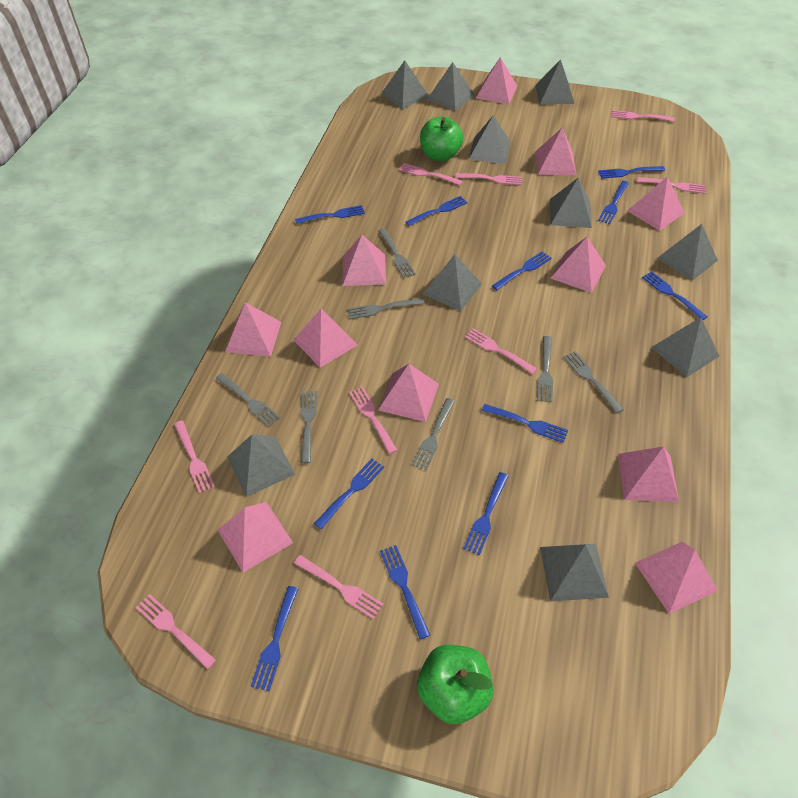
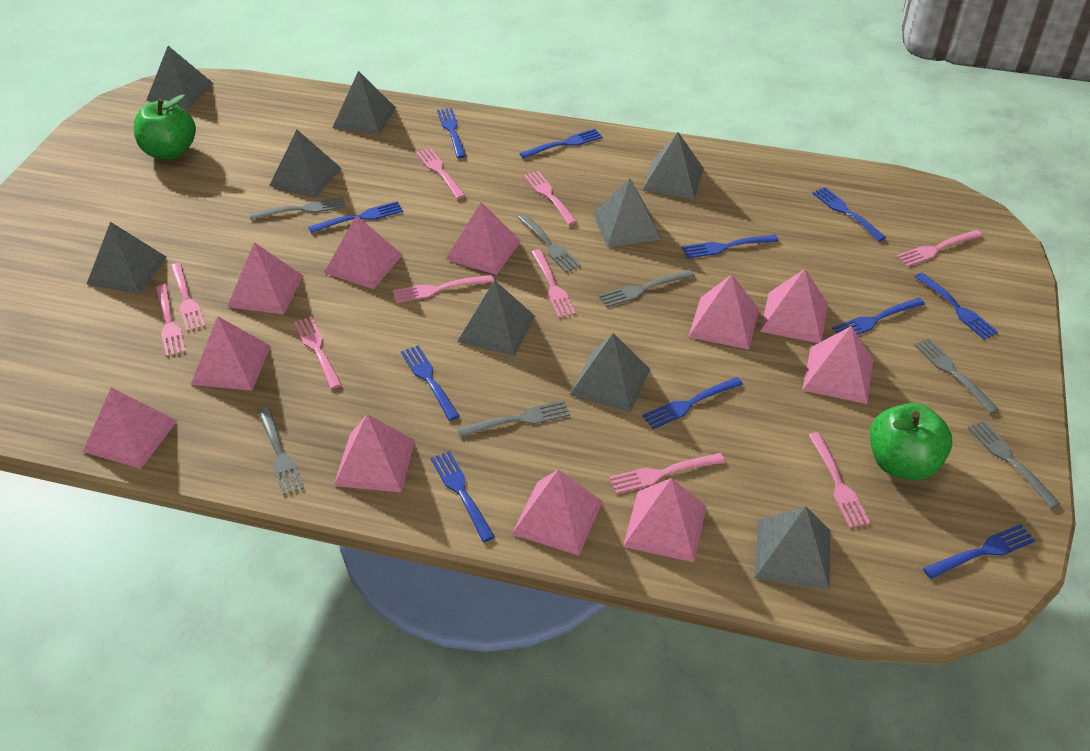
grey pyramid: [227,434,296,497] [381,60,429,109] [422,254,482,311] [427,62,474,111] [469,115,510,164] [535,59,574,105] [540,544,609,601] [550,178,592,228] [651,318,719,377] [657,224,718,281] = 10 -> [87,222,167,294] [147,46,213,109] [269,130,341,198] [332,71,396,135] [457,280,535,356] [570,333,650,412] [593,178,661,248] [642,132,704,199] [754,506,830,590] = 9
pink fork: [135,594,216,669] [174,420,215,494] [294,555,384,619] [349,387,397,454] [399,163,463,185] [455,173,522,185] [465,328,537,374] [611,110,675,122] [637,177,706,194] = 9 -> [156,284,186,357] [170,263,205,331] [294,316,342,389] [393,275,494,303] [416,148,466,199] [524,171,577,225] [531,249,576,318] [609,453,725,494] [808,432,870,528] [896,230,983,267] = 10

